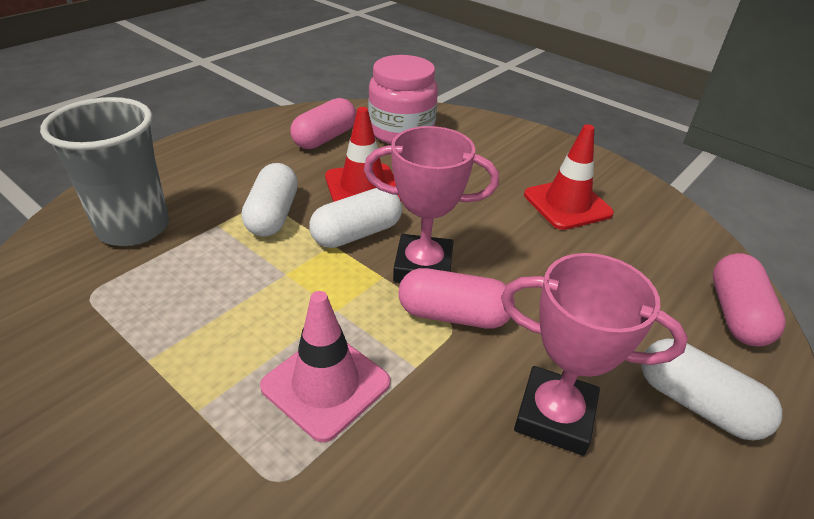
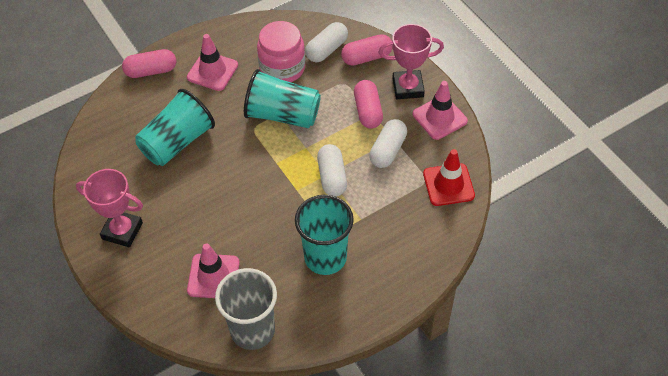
pink traffic cone: [260,291,390,442] = 1 -> [187,34,238,91] [187,243,240,298] [413,81,468,140] = 3
red traffic cone: [325,107,401,202] [524,124,614,230] = 2 -> [423,149,475,206] = 1
turquoise cup: none = 0 -> [135,89,215,166] [244,69,321,128] [295,195,354,275] = 3

